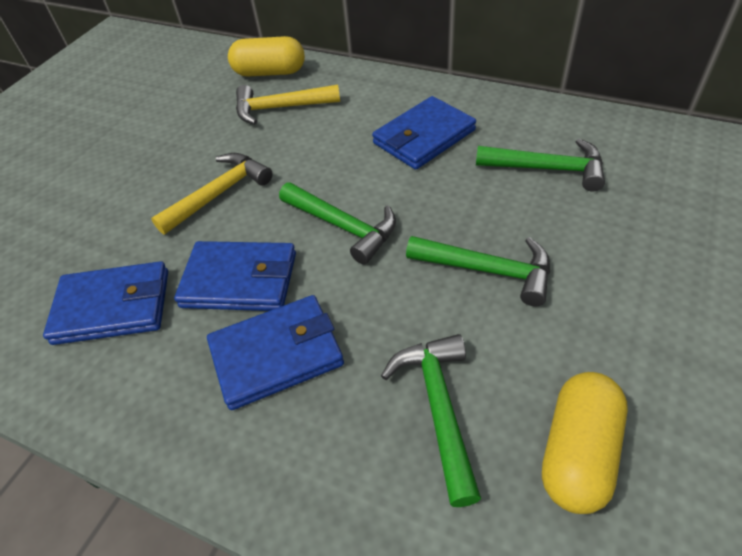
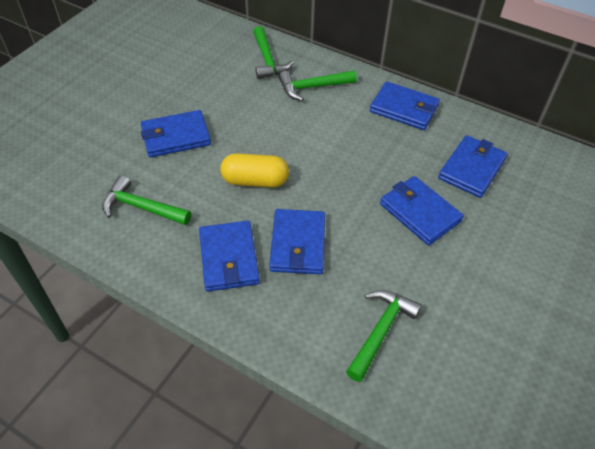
blue wallet: [43,261,168,345] [174,241,296,311] [207,295,344,410] [372,96,476,170] = 4 -> [141,110,211,158] [199,221,260,291] [269,209,325,274] [370,81,440,130] [380,176,464,245] [438,135,508,198] = 6
yellow capsule: [228,36,305,77] [542,372,628,514] = 2 -> [220,153,289,187] = 1
yellow hammer: [151,153,273,235] [236,84,340,124] = 2 -> none = 0

